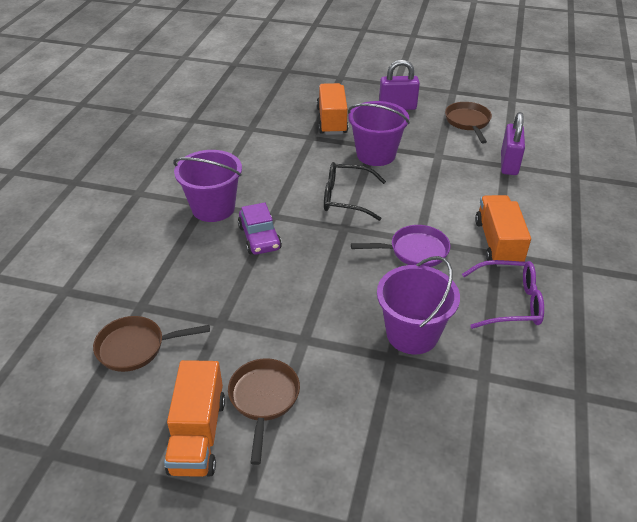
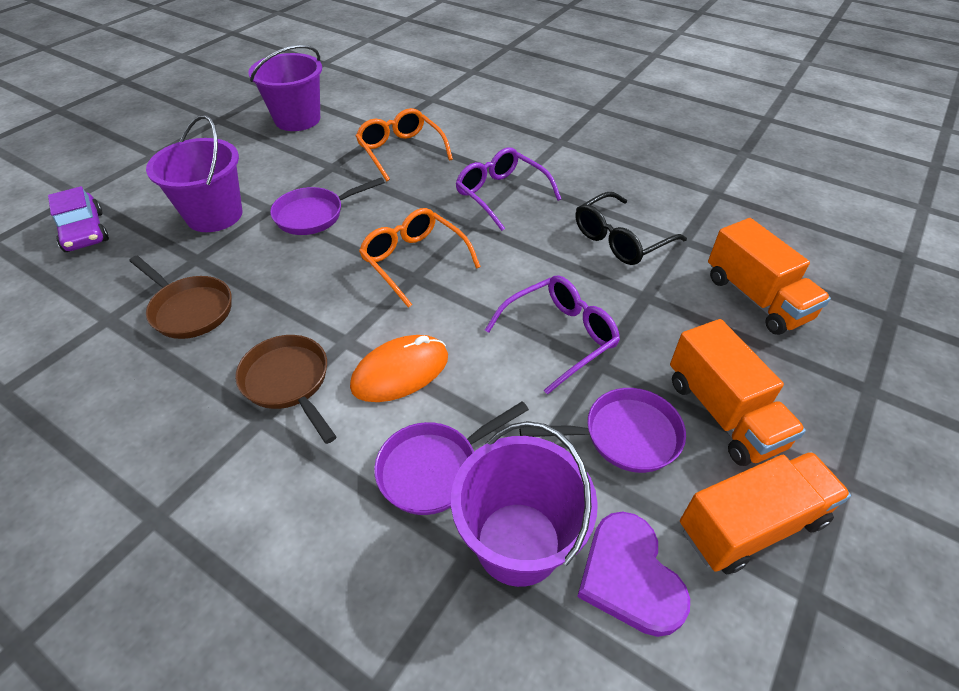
brown pan: [93,316,210,372] [228,358,300,465] [445,102,492,143] = 3 -> [130,256,231,339] [235,335,336,444] = 2
orange glasses: none = 0 -> [356,108,453,181] [359,208,481,308] = 2
orange mouse: none = 0 -> [350,335,448,402] = 1
purple glasses: [462,260,544,329] = 1 -> [456,147,561,231] [485,275,620,395] = 2
purple heart: none = 0 -> [577,512,690,637] = 1
purple padlock: [379,59,420,110] [501,112,525,175] = 2 -> none = 0
purple pan: [351,225,450,267] = 1 -> [270,177,385,235] [374,401,529,515] [519,388,686,473] = 3

